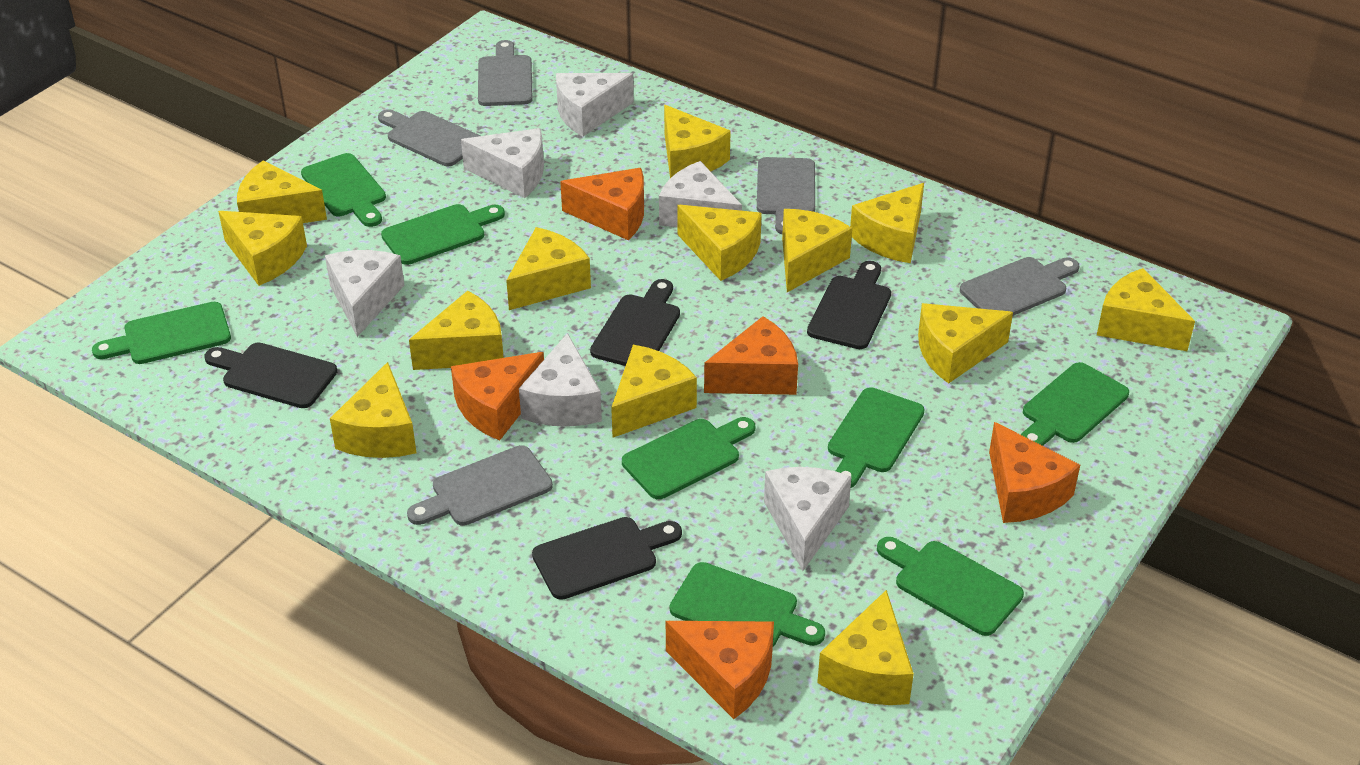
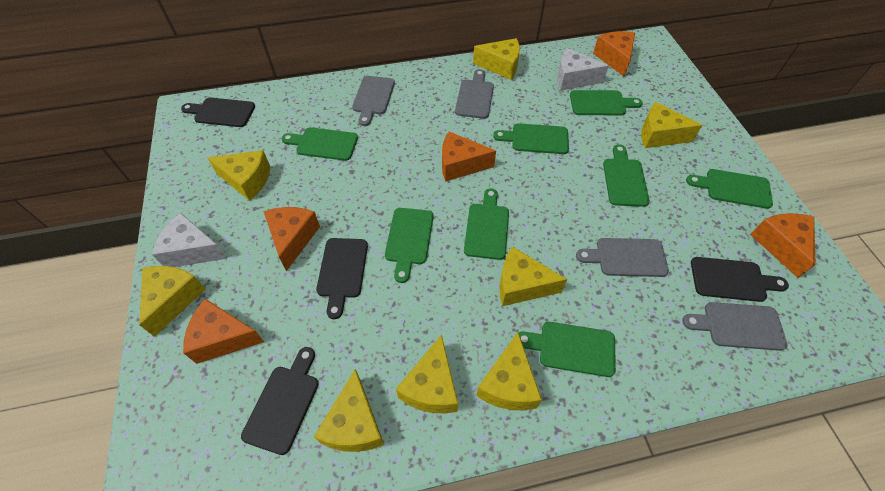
grey cutting board: [378,109,480,166] [407,445,553,526] [478,40,533,106] [757,157,815,234] [960,257,1079,316] = 5 -> [352,76,395,126] [455,69,494,119] [576,238,669,277] [682,302,788,351] = 4
white cheese: [325,250,404,337] [461,128,544,198] [519,333,602,427] [556,73,634,137] [659,161,742,227] [764,467,852,571] = 6 -> [152,212,227,267] [557,48,609,91] = 2
yellow cheese: [218,211,307,286] [237,160,327,223] [330,362,416,458] [409,291,504,370] [506,227,591,310] [611,345,697,437] [664,105,731,178] [677,205,762,281] [782,209,852,292] [817,590,914,705] [850,183,924,263] [918,303,1013,384] [1097,268,1195,351] = 13 -> [139,266,206,337] [208,150,270,201] [314,369,384,452] [396,334,458,414] [473,38,520,80] [476,332,542,410] [500,246,567,306] [641,102,703,148] = 8

